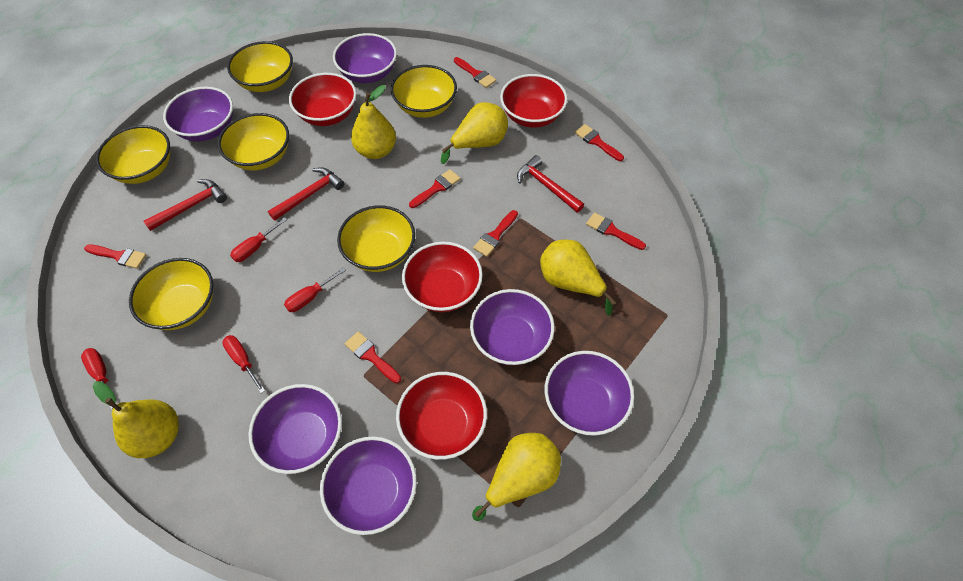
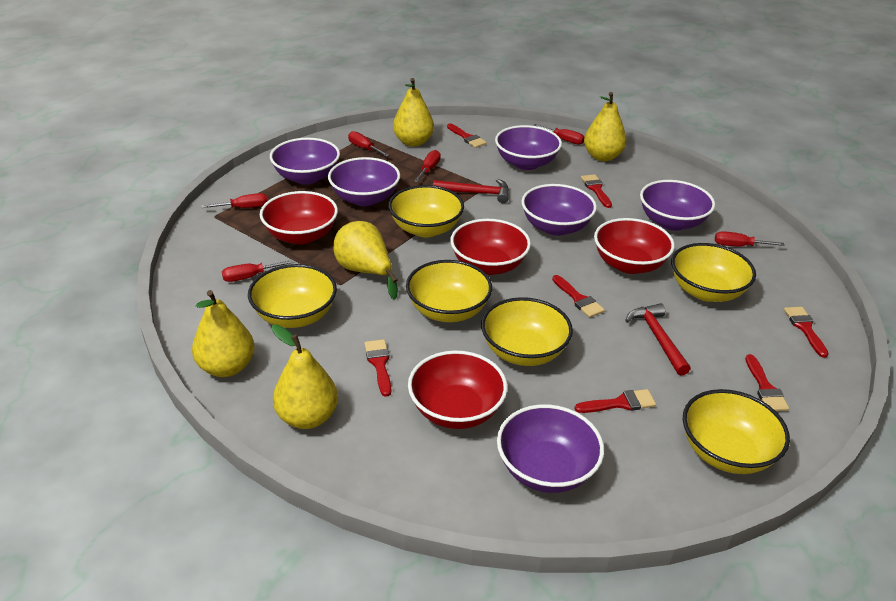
red hammer: [143,179,227,231] [268,167,344,221] [517,155,584,213] = 3 -> [433,179,509,203] [625,303,691,376] = 2
red screwdriver: [81,348,113,409] [222,335,265,393] [230,217,287,262] [284,267,346,312] = 4 -> [201,193,267,208] [222,260,295,282] [348,131,389,157] [414,150,441,182] [533,124,584,145] [715,231,784,246] = 6

